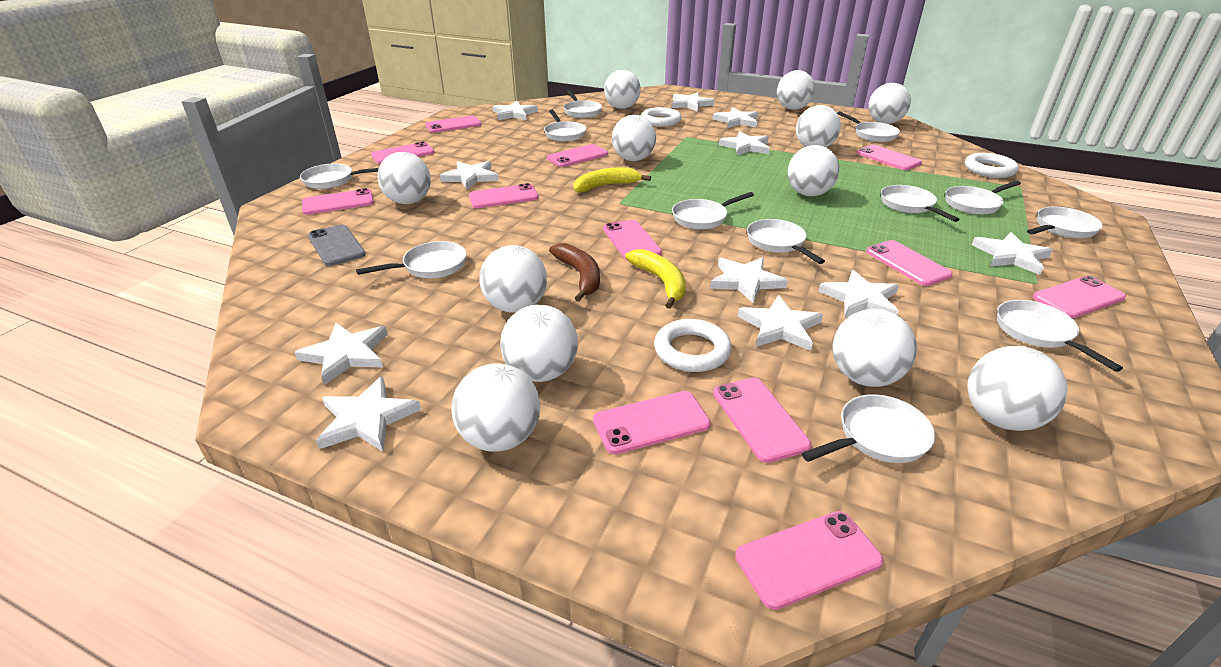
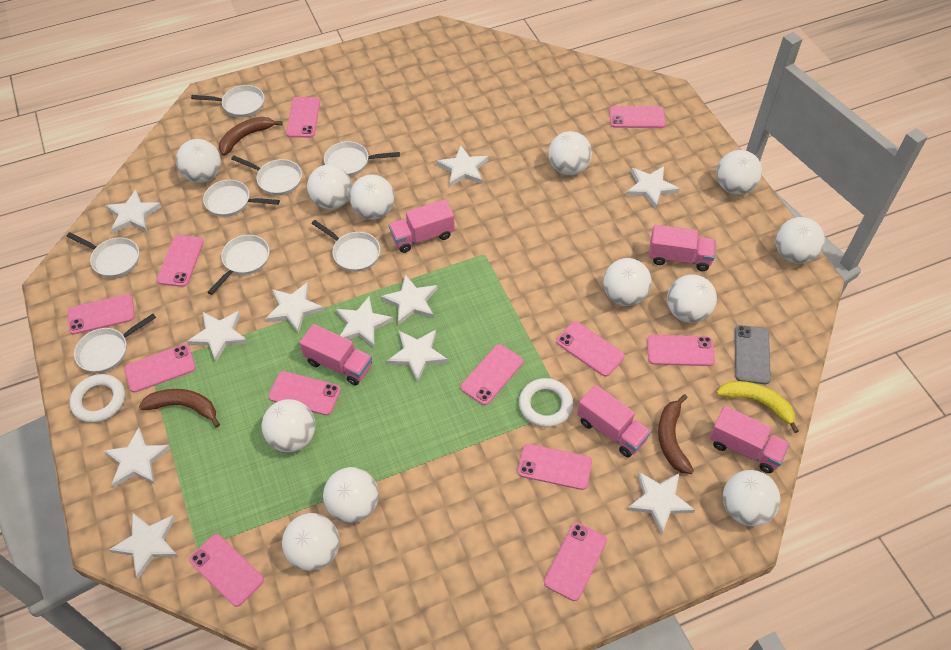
brown banana: [549,243,600,302] = 1 -> [139,389,220,428] [219,117,283,156] [658,394,694,474] = 3
pink truck: none = 0 -> [299,324,372,386] [389,199,455,253] [577,385,651,457] [649,225,716,271] [709,406,790,473] = 5
white pan: [300,163,379,189] [356,241,467,278] [544,110,586,142] [564,90,602,118] [672,192,754,229] [747,219,825,264] [801,394,935,463] [837,111,900,142] [881,185,960,222] [945,180,1021,215] [997,300,1123,372] [1027,207,1103,238] = 12 -> [66,232,139,278] [74,314,156,373] [191,85,265,118] [203,180,280,217] [208,235,269,295] [231,155,302,196] [311,220,380,272] [324,141,400,176] = 8
white ring: [641,107,682,127] [654,319,732,372] [965,153,1019,178] = 3 -> [70,374,125,423] [519,378,573,427] = 2
yellow banana: [574,167,651,193] [625,249,686,309] = 2 -> [716,381,799,433] = 1

